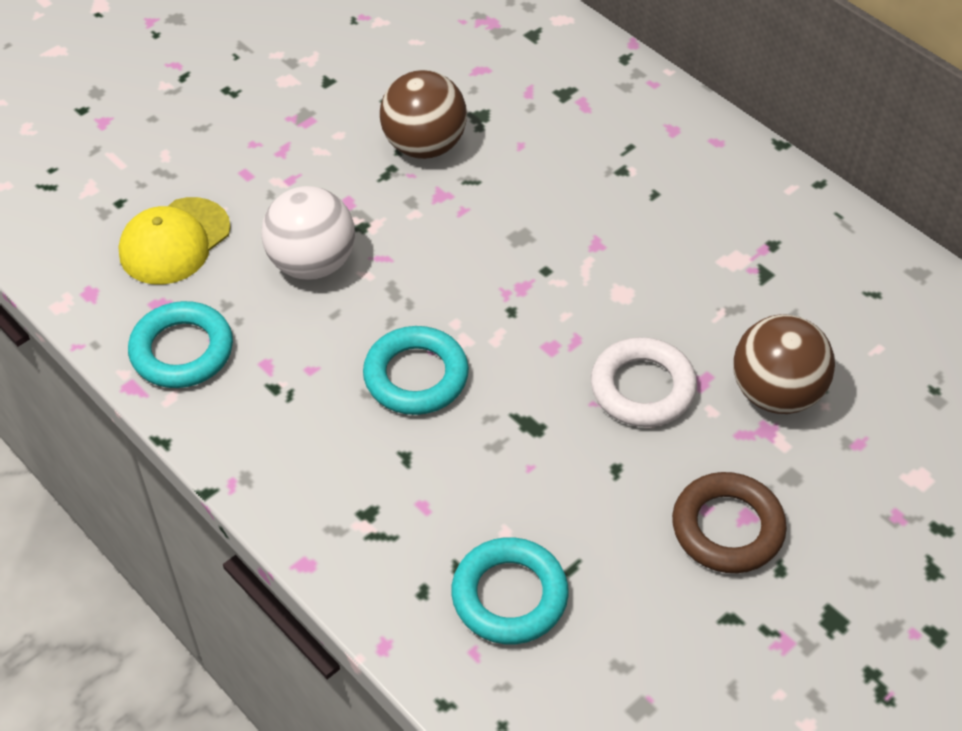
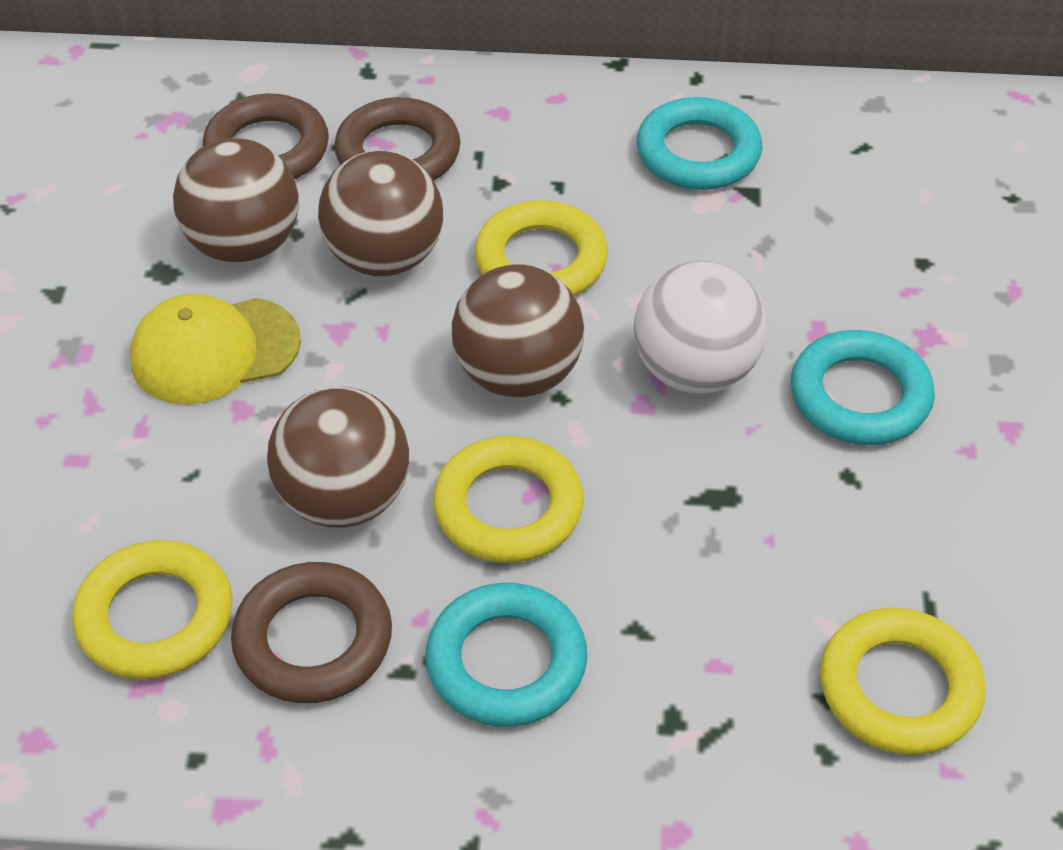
brown ball: [380,70,467,159] [734,314,835,414] = 2 -> [173,138,299,263] [267,387,409,528] [318,150,443,276] [452,264,584,398] = 4
brown ring: [672,472,787,573] = 1 -> [203,94,329,179] [231,562,392,703] [334,97,460,180] = 3
white ring: [591,337,697,427] = 1 -> none = 0
yellow ring: none = 0 -> [72,540,233,679] [433,436,584,563] [475,200,608,296] [820,608,986,755] = 4

